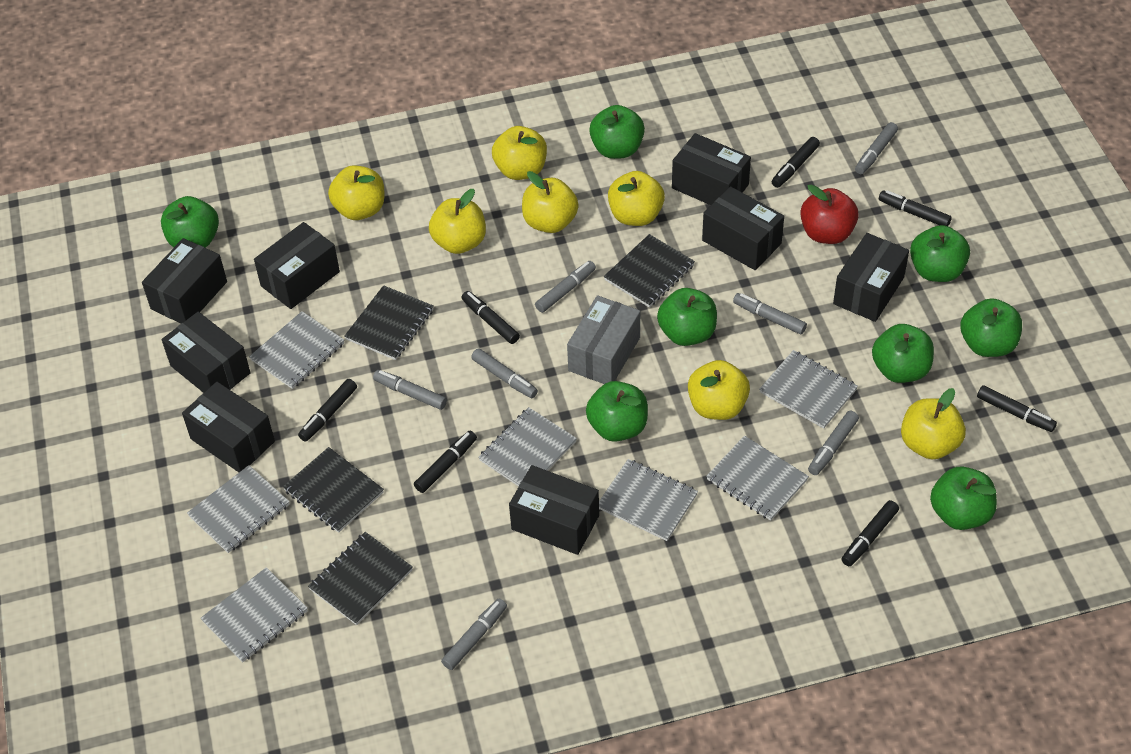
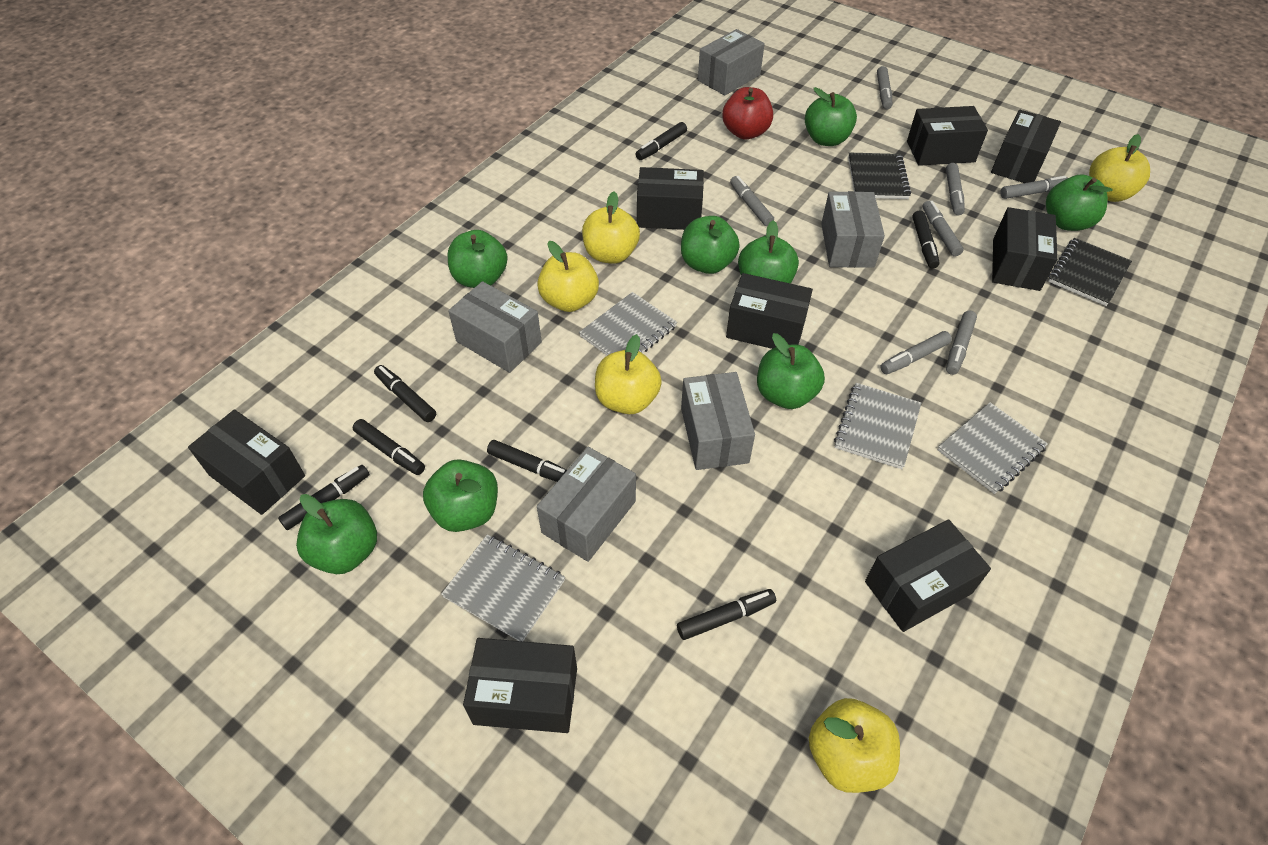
black notebook: [283,447,384,533] [308,532,413,625] [344,285,434,360] [604,234,695,307] = 4 -> [848,153,911,199] [1048,238,1132,306] = 2
grey box: [567,295,640,384] = 1 -> [448,281,542,373] [537,447,636,562] [681,372,755,470] [698,29,765,96] [821,191,885,268] = 5
grey notebook: [187,465,290,553] [201,567,308,662] [249,311,344,389] [478,407,577,486] [599,459,698,541] [706,436,809,521] [759,350,858,429] = 7 -> [441,534,565,641] [579,292,677,356] [834,383,921,469] [938,402,1048,494] = 4
yellow apple: [328,165,385,220] [429,189,486,254] [492,126,547,180] [522,171,579,233] [608,171,665,226] [688,360,750,420] [901,388,966,459] = 7 -> [537,241,599,312] [582,191,640,264] [595,334,662,414] [809,698,900,793] [1089,134,1150,202] = 5

